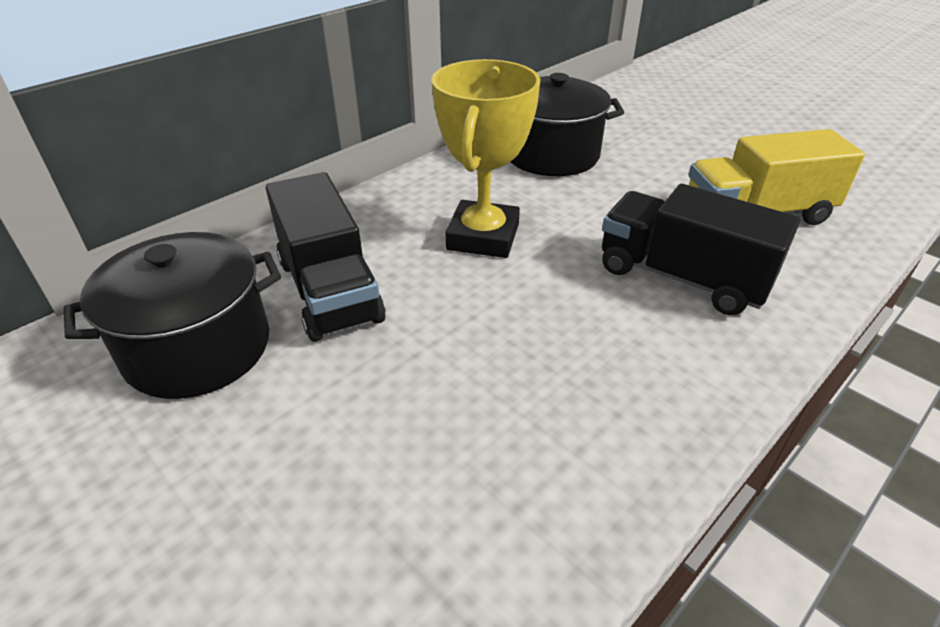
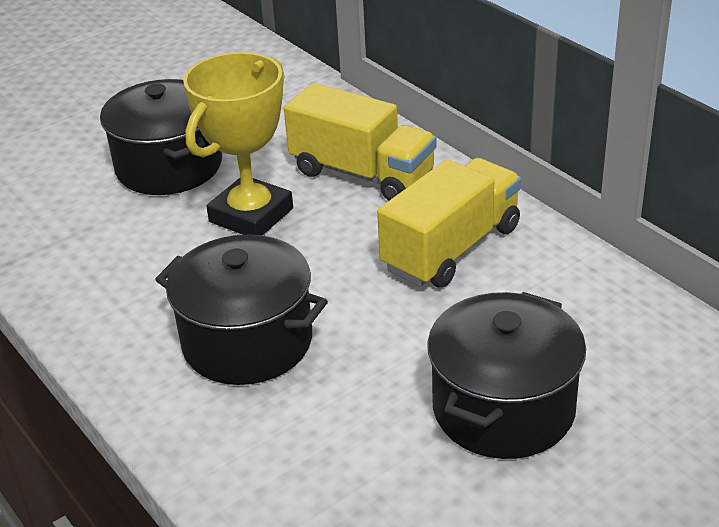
black pot: [64,232,281,399] [511,73,624,176] = 2 -> [100,79,222,195] [155,234,328,385] [427,292,586,459] = 3
black truck: [266,172,385,342] [602,184,800,315] = 2 -> none = 0
yellow truck: [689,129,865,225] = 1 -> [284,83,437,201] [377,158,521,288] = 2

